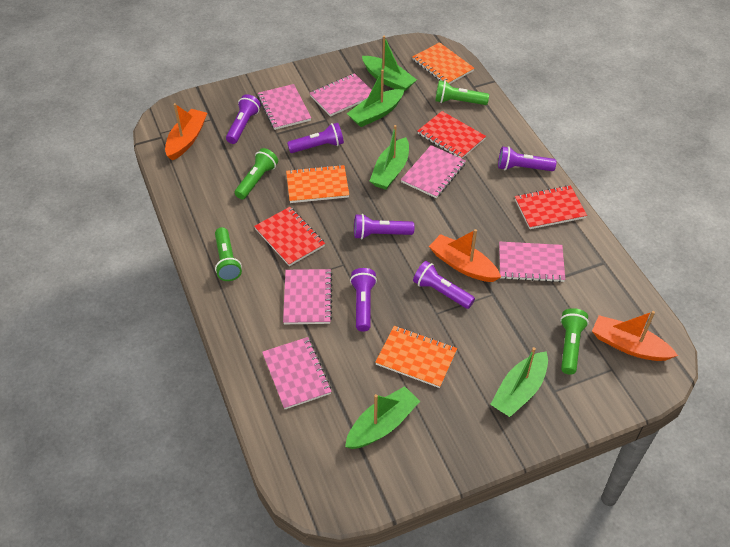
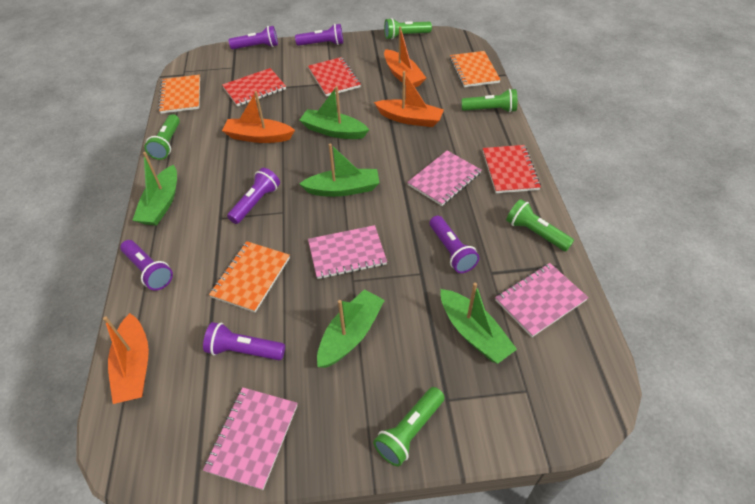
green flashlight: [215,227,242,281] [234,148,278,199] [435,80,489,105] [560,308,589,375] = 4 -> [145,114,180,160] [373,387,445,467] [384,18,432,40] [461,89,517,113] [506,199,574,251] = 5
orange boat: [165,103,207,161] [429,229,501,282] [592,311,678,361] = 3 -> [103,313,149,404] [222,91,295,143] [374,71,444,127] [384,27,426,87] = 4
pink notebook: [258,84,311,130] [262,337,332,409] [283,269,333,324] [310,73,372,117] [401,145,466,198] [499,242,565,283] = 6 -> [203,387,298,490] [308,225,387,279] [407,151,481,206] [495,263,589,337] = 4

